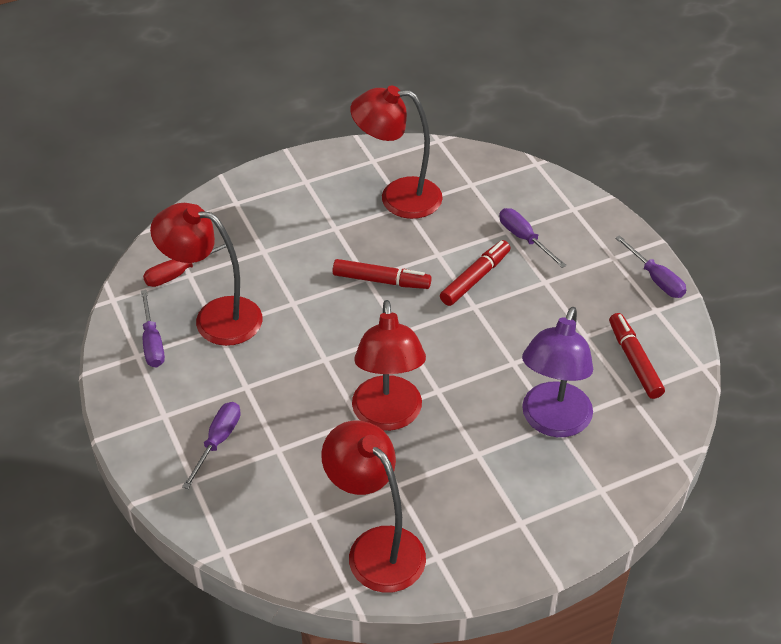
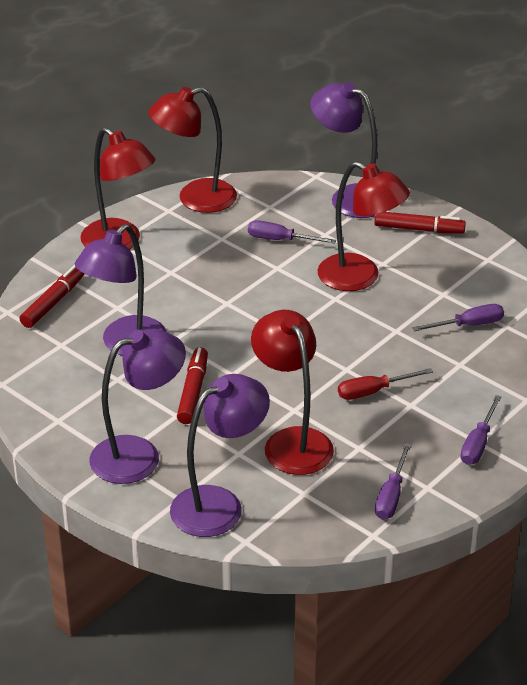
purple lamp: [522,307,593,437] = 1 -> [75,224,166,356] [90,329,186,484] [170,374,270,537] [310,82,377,218] = 4

